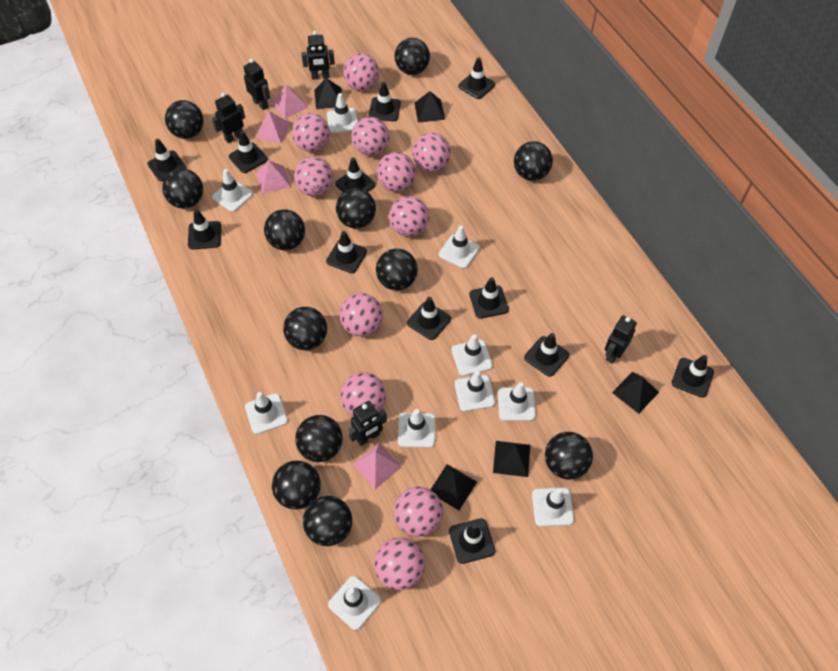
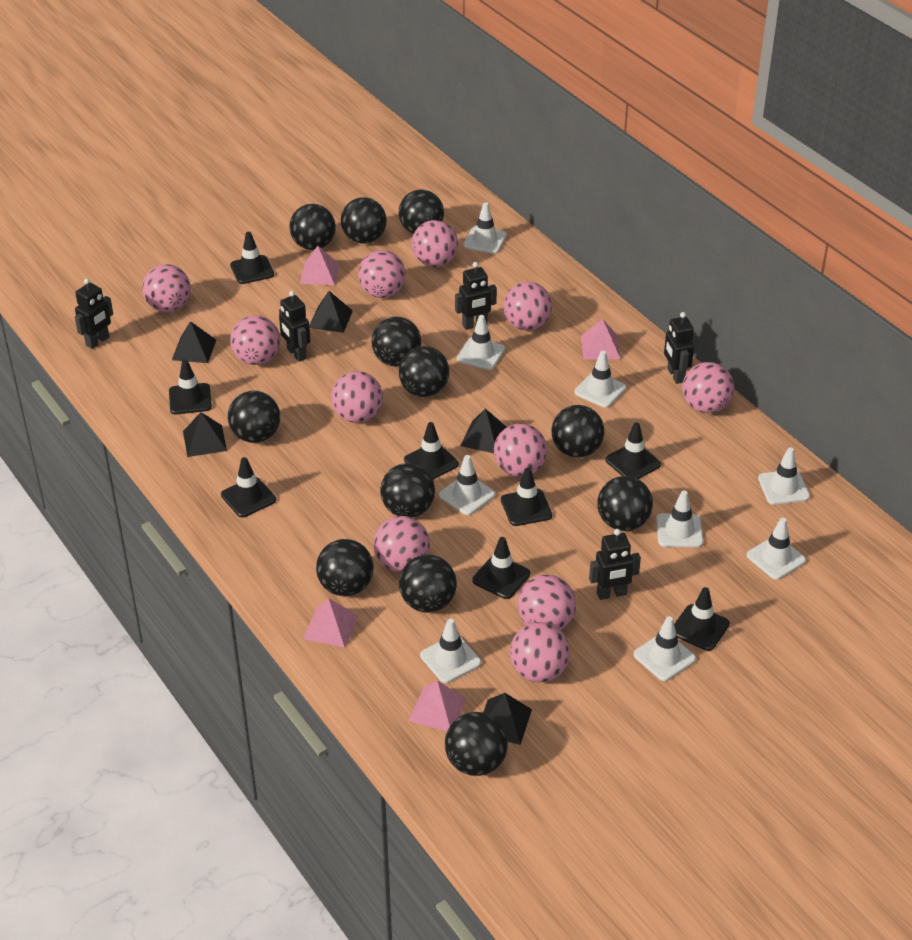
black traffic cone: [147,139,186,181] [188,209,221,249] [229,131,268,173] [326,231,367,273] [335,158,376,192] [369,82,401,121] [407,297,451,340] [449,518,495,564] [458,57,495,99] [469,277,509,319] [524,333,569,377] [672,355,714,398] = 12 -> [169,360,212,414] [221,457,276,517] [230,232,274,284] [404,422,459,479] [472,537,530,599] [501,468,552,526] [605,422,661,479] [674,587,730,651] = 8
white traffic cone: [212,169,253,212] [245,392,288,434] [327,93,358,133] [328,576,381,630] [398,409,435,448] [439,226,480,268] [452,334,493,376] [455,371,495,411] [498,382,536,421] [532,488,574,527] = 10 -> [420,619,481,683] [439,455,495,515] [457,315,505,370] [463,202,507,254] [574,351,626,408] [634,616,696,681] [656,491,703,547] [747,518,806,580] [758,448,810,505] = 9

